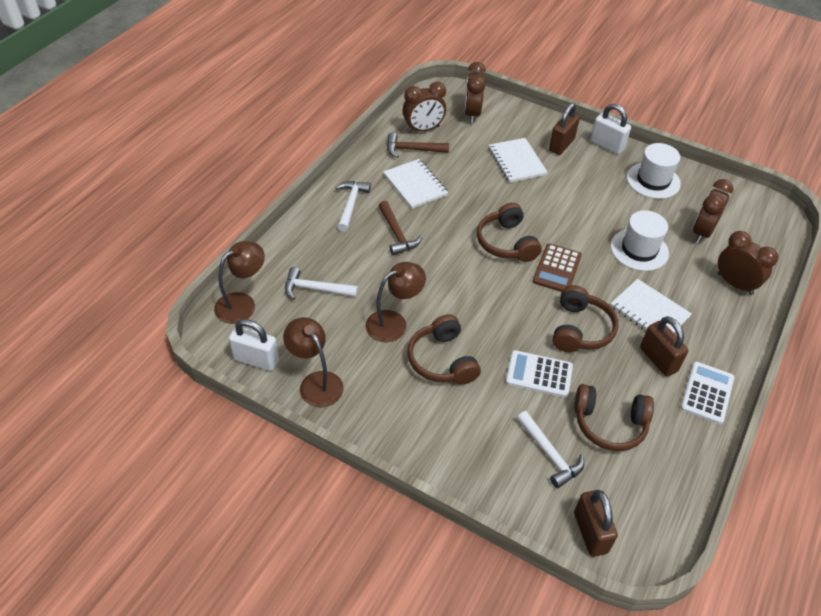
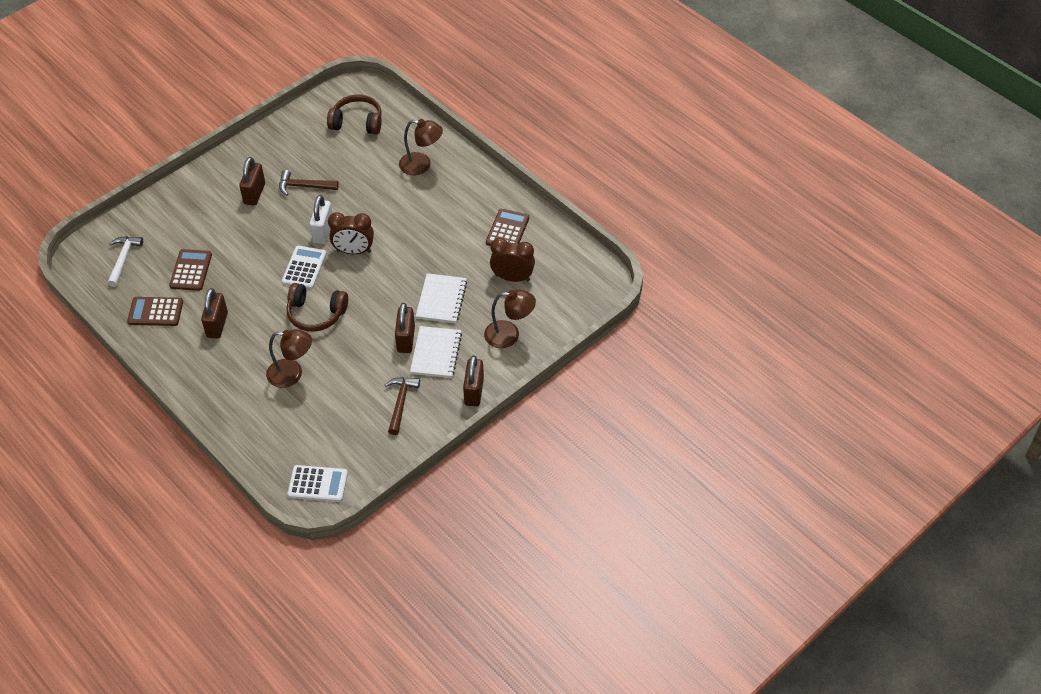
brown calculator: [533,243,582,292] = 1 -> [127,297,183,326] [169,249,212,291] [486,209,529,246] = 3
brown clock: [403,82,446,133] [465,62,486,123] [693,179,733,243] [718,231,778,295] = 4 -> [328,212,374,254] [490,238,535,282] = 2
brown headphones: [407,314,481,385] [477,203,542,262] [553,285,619,352] [574,384,654,451] = 4 -> [286,283,348,332] [327,95,382,135] = 2
brown padlock: [549,103,580,155] [574,490,618,557] [640,316,689,377] = 3 -> [201,288,228,339] [239,157,265,206] [395,303,415,353] [463,355,484,407] = 4
white hammer: [285,267,358,300] [335,181,371,232] [517,411,584,488] = 3 -> [107,236,143,287] = 1
white hat: [611,210,669,271] [627,143,681,199] = 2 -> none = 0
white notebook: [383,159,448,209] [489,138,548,183] [610,279,692,333] = 3 -> [410,326,462,378] [416,273,467,323] = 2
white padlock: [229,319,279,371] [590,104,631,154] = 2 -> [310,195,333,244] = 1

